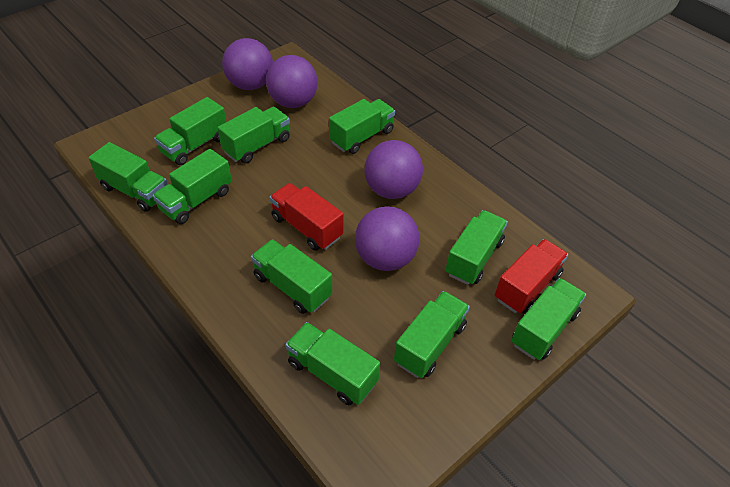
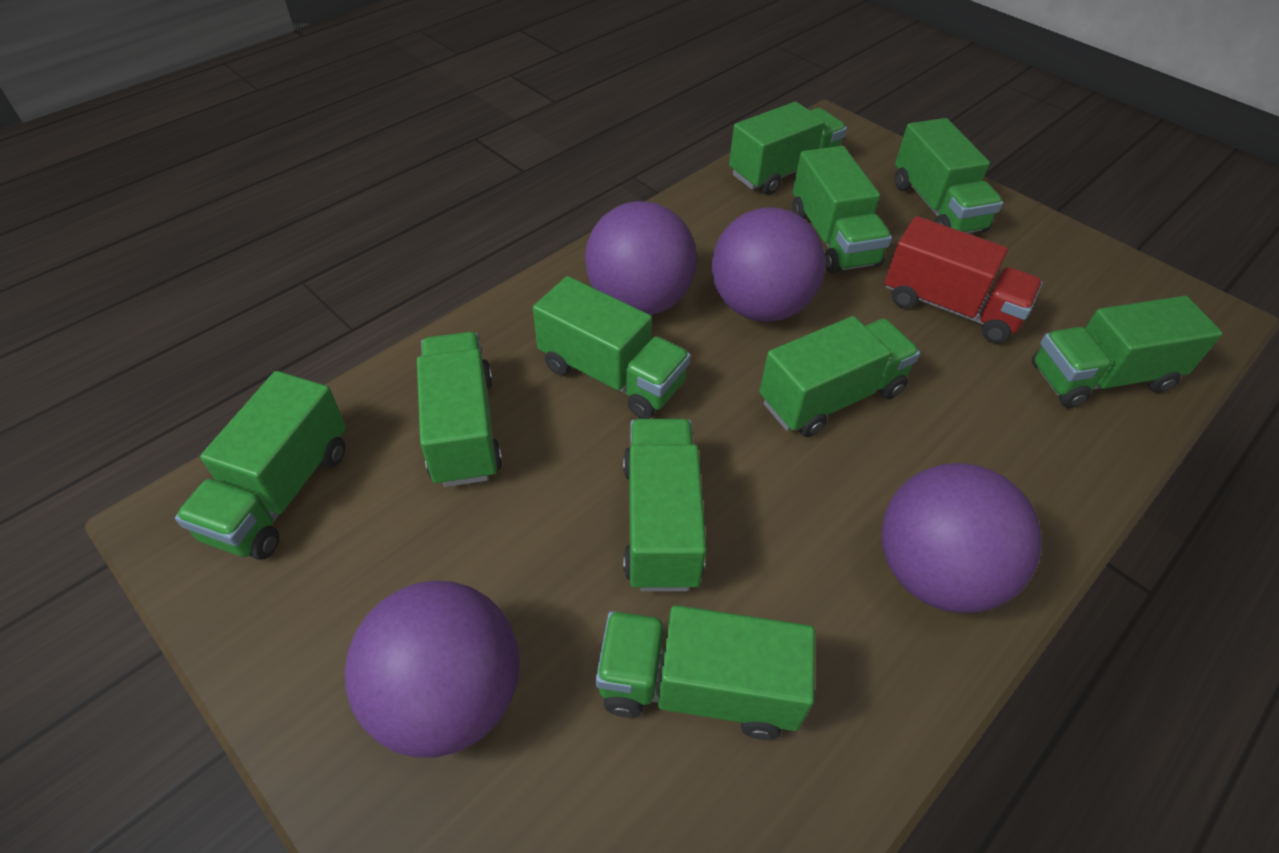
red truck: [270,183,344,251] [495,239,568,314] = 2 -> [885,216,1043,343] = 1

